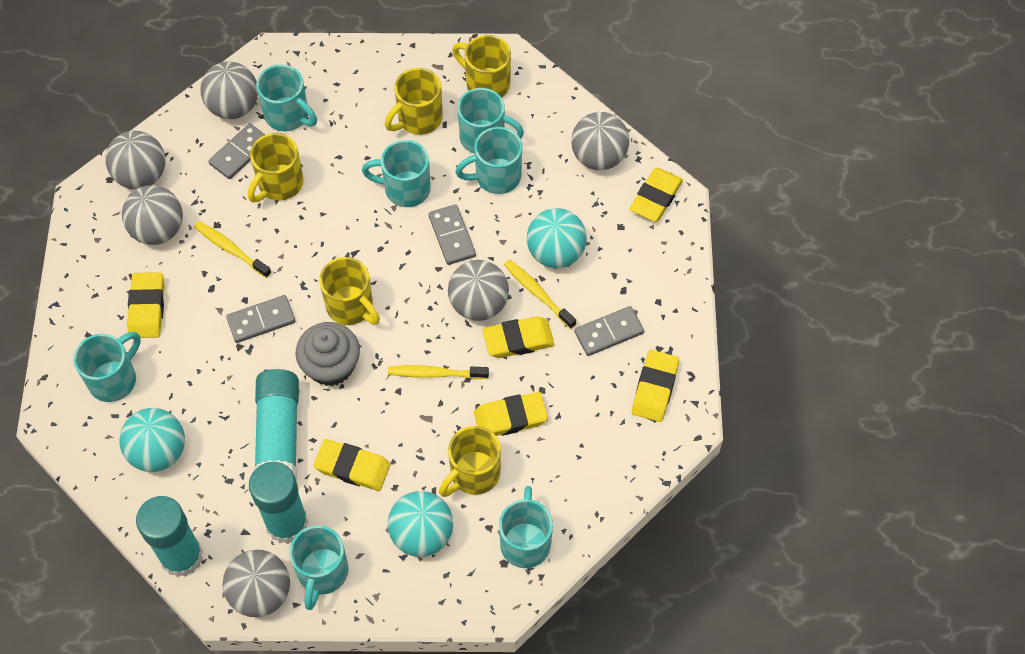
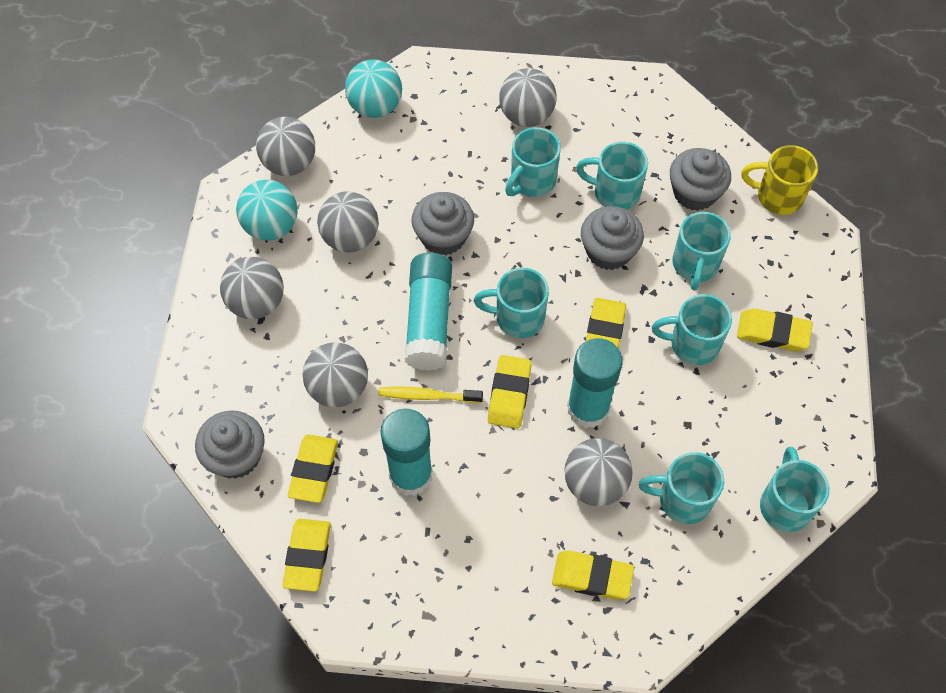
grey cupcake: [296,322,360,386] = 1 -> [195,410,265,479] [412,192,474,256] [581,206,644,270] [670,148,731,211] = 4
grey domino: [208,123,265,179] [226,295,296,343] [429,204,476,265] [574,306,644,356] = 4 -> none = 0
turquoise ball: [120,408,185,472] [388,491,453,557] [527,208,587,268] = 3 -> [236,180,298,241] [345,59,402,118] = 2
yellow mug: [248,133,304,203] [319,257,380,325] [385,68,443,135] [439,426,501,497] [452,35,511,98] = 5 -> [741,145,818,215] = 1
yellow toothbrush: [194,221,271,278] [388,365,489,379] [504,260,576,329] = 3 -> [378,386,483,403] = 1

